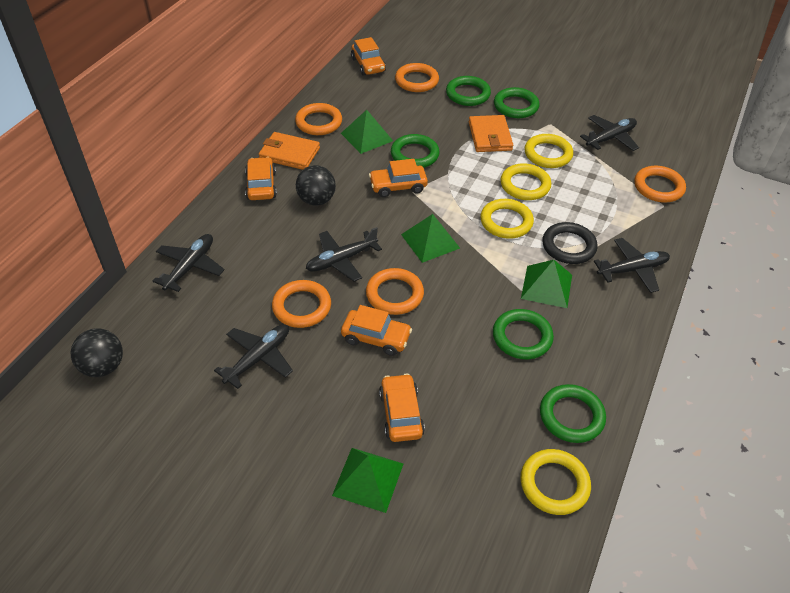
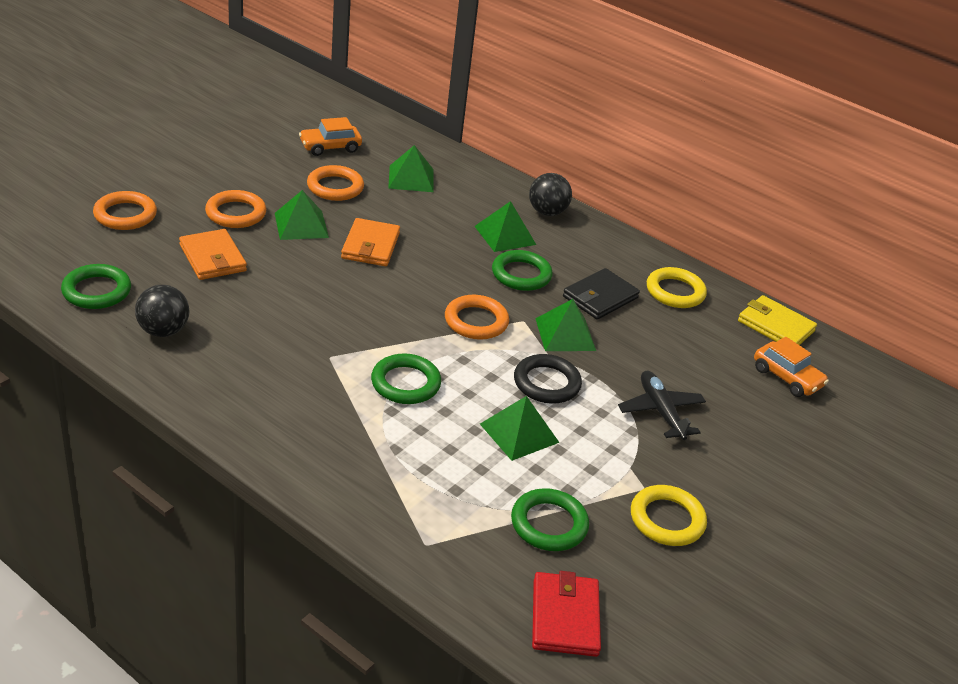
black plane: [153,234,224,292] [214,324,293,389] [306,227,382,282] [580,115,639,151] [594,238,670,293] = 5 -> [618,371,706,440] = 1
black wallet: none = 0 -> [563,268,640,320] = 1
green pyramid: [332,448,403,513] [341,110,393,154] [401,214,460,263] [521,260,572,308] = 4 -> [275,190,329,240] [388,145,434,192] [474,201,536,252] [480,396,560,461] [535,299,596,351] = 5
green ring: [391,134,439,168] [446,76,491,106] [493,309,554,359] [494,87,539,118] [540,384,606,443] = 5 -> [61,264,131,309] [371,353,441,404] [492,250,553,291] [511,488,589,551] = 4
orange car: [245,157,277,200] [341,305,412,356] [351,37,386,76] [369,159,428,197] [379,373,425,442] = 5 -> [299,117,362,156] [754,337,829,397] = 2
orange ring: [272,280,331,328] [295,103,342,135] [366,268,424,315] [395,63,439,92] [634,166,686,203] = 5 -> [93,191,157,230] [205,190,266,228] [307,165,364,201] [445,295,509,340] = 4
red wallet: none = 0 -> [532,571,601,657] = 1
yellow ring: [480,199,534,239] [500,163,551,200] [520,449,591,515] [525,134,573,168] = 4 -> [631,485,707,546] [647,267,707,308] = 2
yellow wallet: none = 0 -> [738,295,817,345] = 1

